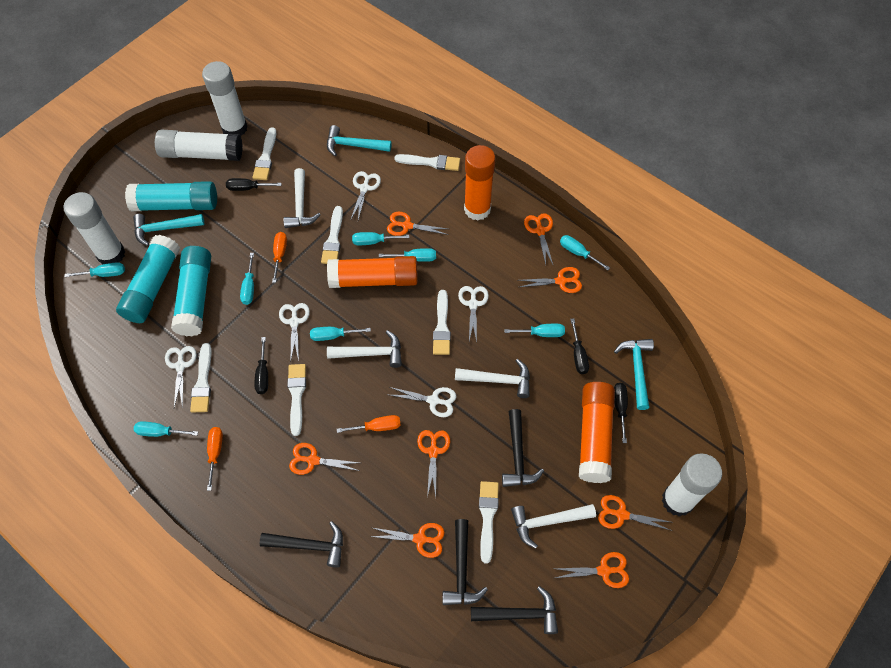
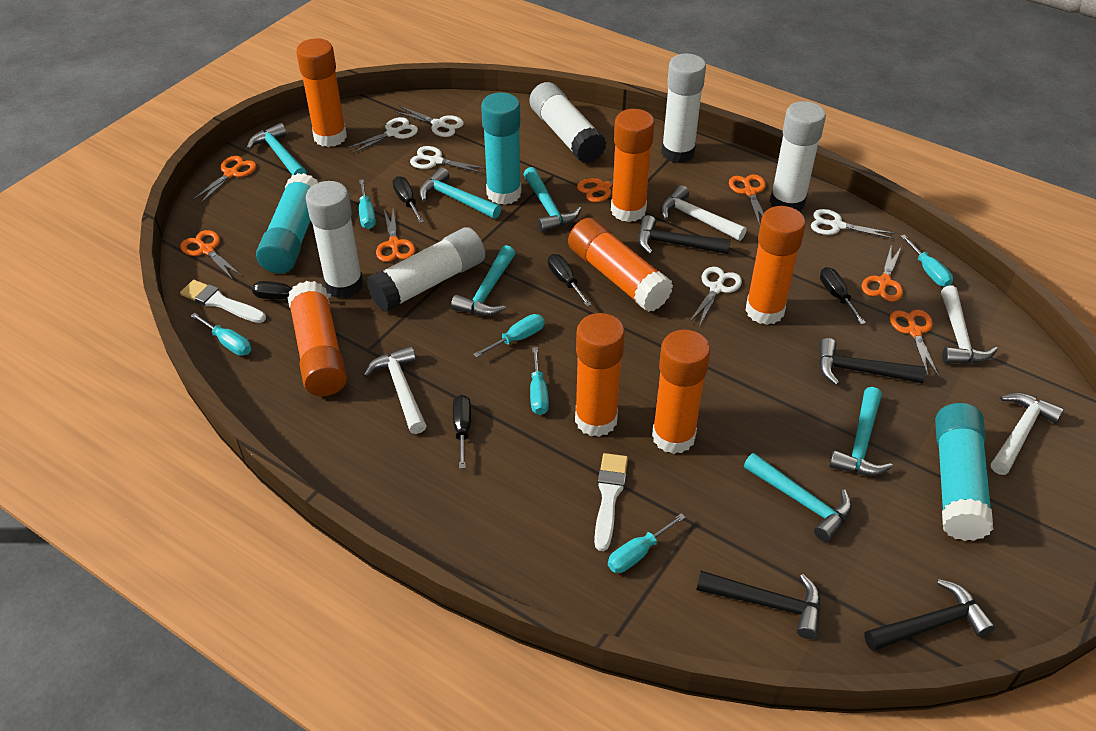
black screwdriver: [226,178,282,191] [254,337,268,394] [570,318,589,374] [614,383,628,443] = 4 -> [252,281,332,299] [393,176,424,223] [453,395,471,469] [548,254,592,307] [820,267,866,325] = 5
orange glue stick: [327,256,418,288] [464,145,496,220] [579,382,615,483] = 3 -> [287,281,347,396] [296,38,347,147] [568,218,673,312] [575,313,625,437] [611,109,655,222] [652,330,710,454] [745,206,806,325] = 7
orange scissors: [289,443,359,475] [369,523,445,558] [387,212,448,236] [417,430,450,497] [519,267,582,293] [524,213,553,265] [555,552,629,588] [598,495,672,531] = 8 -> [180,230,242,280] [192,156,256,204] [376,209,415,262] [577,171,651,202] [729,174,766,226] [861,244,903,302] [890,310,939,377] = 7
orange screwdriver: [207,427,223,491] [272,232,287,283] [337,415,401,433] = 3 -> none = 0
turquoise hammer: [133,214,204,246] [327,125,392,156] [614,339,654,410] = 3 -> [247,123,306,175] [419,167,501,219] [451,245,515,316] [523,167,581,232] [744,453,852,542] [829,387,893,476] = 6
turquoise screwdriver: [65,262,125,277] [134,421,198,437] [240,253,254,305] [310,327,371,341] [352,232,409,245] [379,248,436,262] [504,324,565,337] [560,235,610,270] = 8 -> [190,313,251,356] [359,179,376,229] [474,314,544,358] [530,347,549,415] [608,513,686,573] [901,234,953,287] = 6
white brush: [190,343,211,413] [253,127,276,180] [287,364,306,436] [321,206,343,264] [394,154,460,171] [433,290,451,355] [479,481,499,564] = 7 -> [180,280,266,323] [594,453,628,551] = 2
white glue stick: [64,192,125,265] [155,130,243,161] [202,61,248,136] [662,453,722,517] = 4 -> [306,181,363,298] [367,227,485,312] [529,82,607,164] [661,53,706,163] [770,101,826,212] = 5

